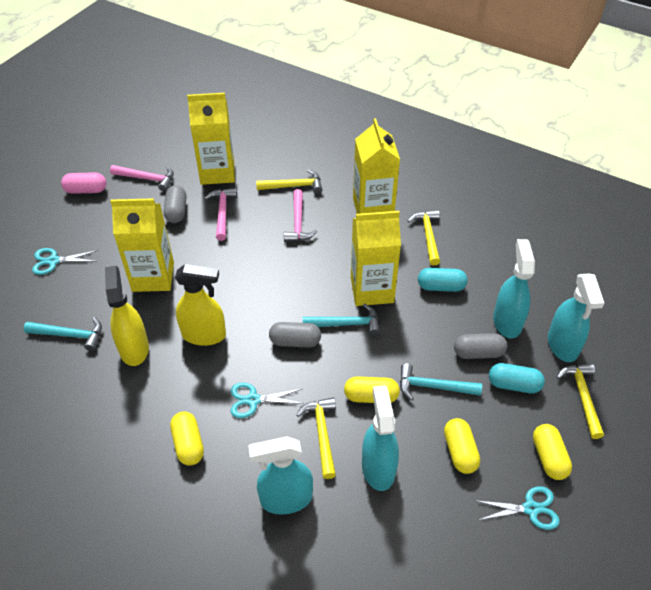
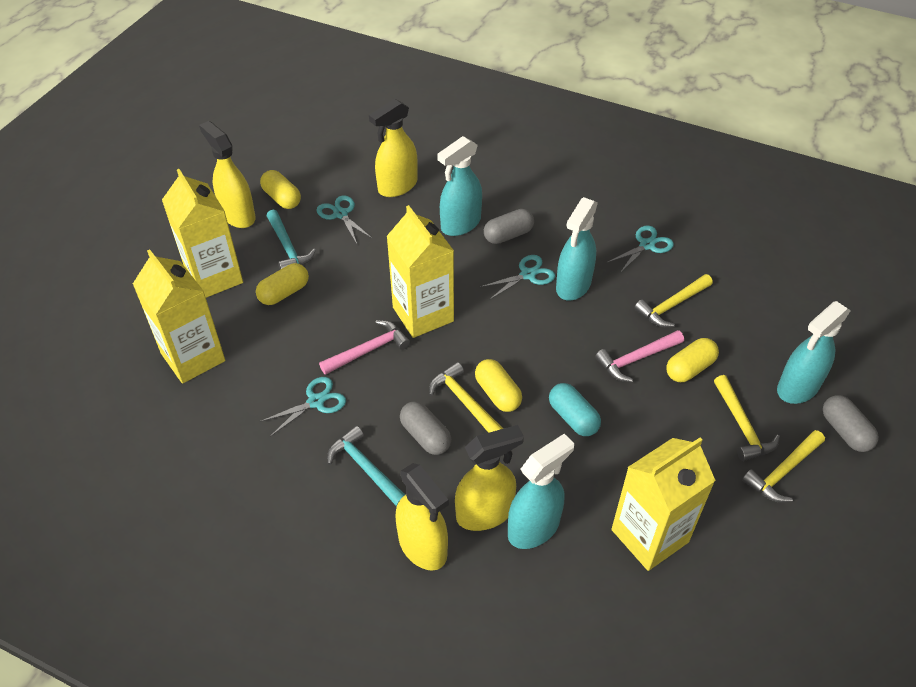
pink capsule: [61,172,106,194] = 1 -> none = 0
pink hammer: [110,165,174,191] [205,188,237,241] [284,189,317,242] = 3 -> [319,320,411,375] [595,330,684,382] = 2
turquoise capsule: [418,268,467,292] [489,363,545,393] = 2 -> [549,383,601,436] = 1
turquoise hammer: [24,317,102,351] [303,303,380,336] [400,363,482,400] = 3 -> [267,210,316,270] [327,426,405,507] = 2
turquoise scissors: [32,248,98,275] [230,382,304,418] [474,486,560,530] = 3 -> [260,377,346,437] [316,195,373,244] [480,255,555,300] [607,226,674,273] = 4
yellow spray bottle: [105,266,149,366] [175,264,226,346] = 2 -> [199,121,256,228] [369,99,418,197] [396,463,449,571] [455,425,524,531] = 4

